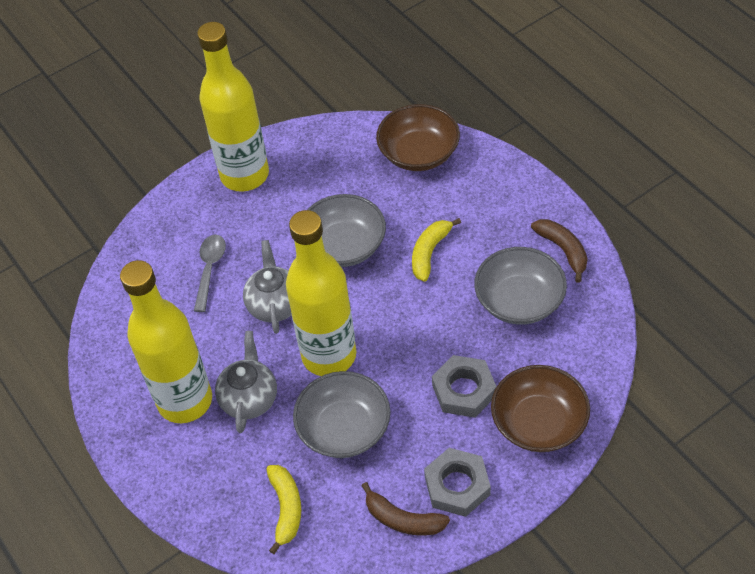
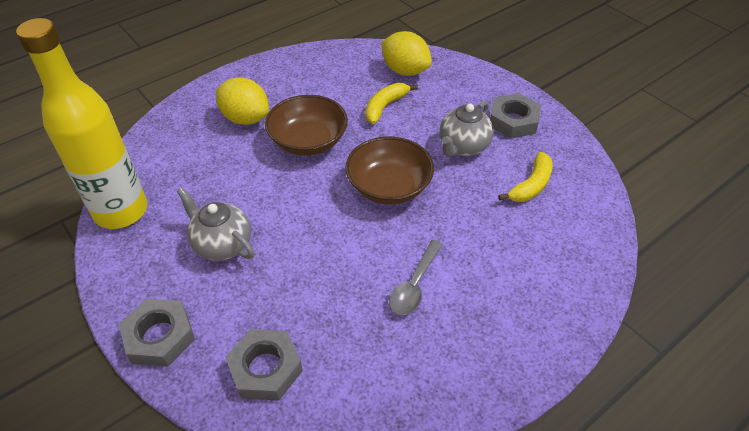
brown banana: [361,482,450,535] [531,219,588,283] = 2 -> none = 0
grey bowl: [293,371,390,458] [307,194,386,267] [474,247,567,325] = 3 -> none = 0
grey nut: [424,448,491,517] [432,355,497,418] = 2 -> [119,299,195,367] [225,329,303,401] [490,93,541,139] = 3
yellow bottle: [120,260,212,423] [197,22,269,192] [286,210,356,376] = 3 -> [16,18,148,229] = 1
yellow lemon: none = 0 -> [216,77,269,125] [381,31,432,76] = 2

